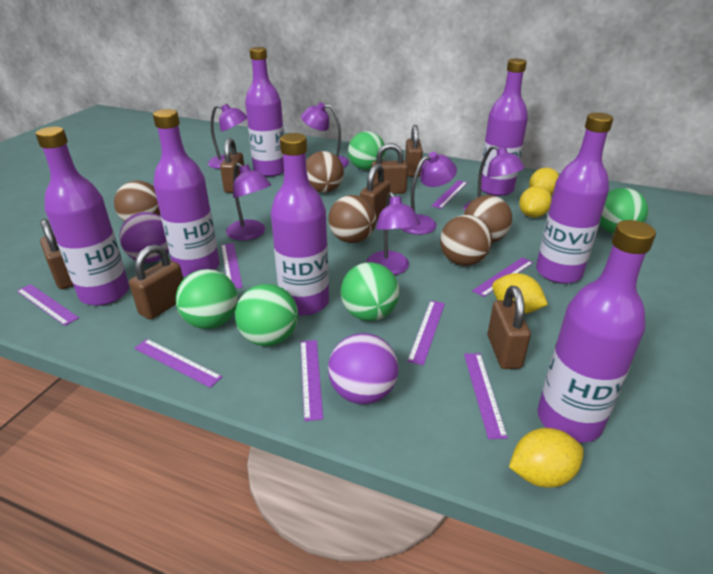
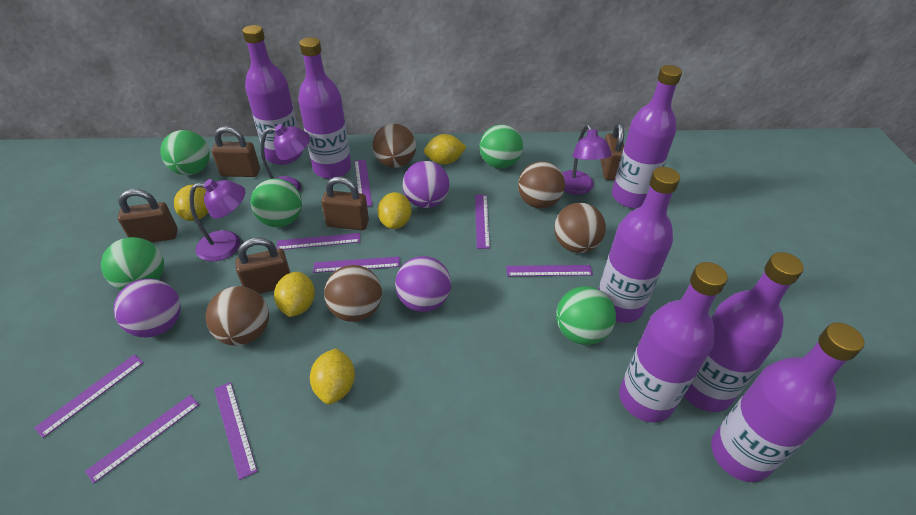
brown padlock: [40,219,74,289] [129,245,183,320] [220,138,244,193] [360,164,390,221] [371,143,408,194] [405,125,423,177] [488,286,531,369] = 7 -> [118,189,177,242] [212,126,260,177] [235,237,291,294] [321,177,369,230] [600,123,624,180] = 5
purple ball: [119,212,169,263] [328,333,399,404] = 2 -> [113,279,181,338] [395,256,451,312] [403,161,449,208] = 3
purple lamp: [208,104,247,169] [226,163,271,241] [301,102,349,168] [366,192,420,275] [400,152,457,235] [463,145,525,211] = 6 -> [189,179,245,261] [260,124,310,192] [562,124,612,195] = 3
yellow lemon: [492,273,548,314] [509,428,584,488] [519,186,552,218] [529,168,559,195] = 4 -> [174,185,208,221] [274,272,315,317] [310,348,355,405] [378,192,411,229] [424,134,466,165] = 5

